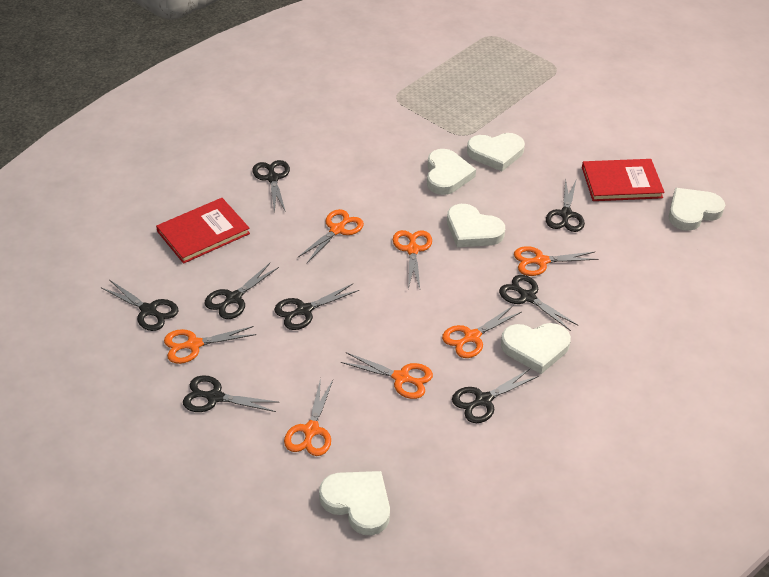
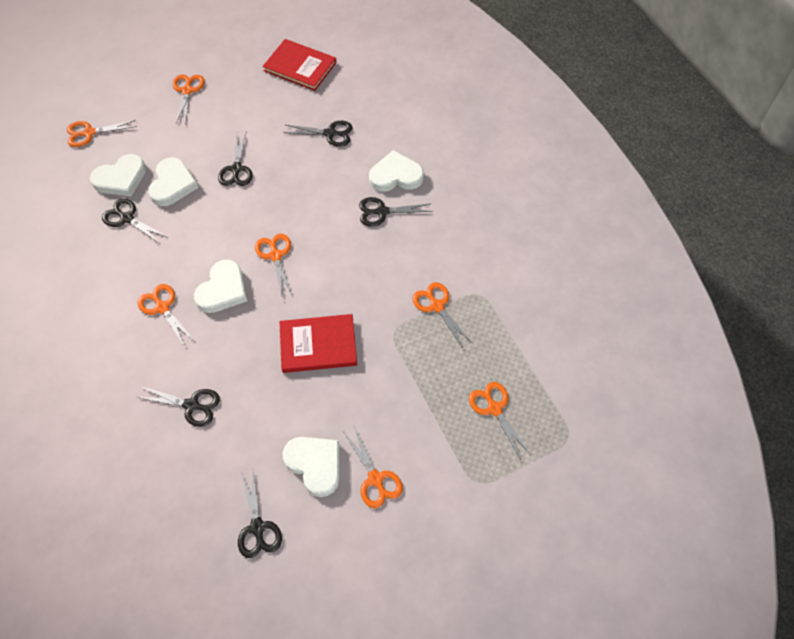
black scissors: [102,280,178,331] [183,375,278,412] [205,263,279,319] [252,160,290,213] [274,284,359,330] [452,368,539,423] [499,275,578,331] [546,178,585,232] = 8 -> [102,198,167,244] [136,386,220,427] [218,133,253,186] [238,469,282,558] [283,121,353,147] [359,197,433,226] = 6
white heart: [319,471,390,535] [427,149,476,195] [447,204,505,247] [467,133,525,171] [501,323,571,374] [668,188,725,231] = 6 -> [90,154,146,197] [148,157,198,206] [194,260,247,313] [283,437,340,497] [369,150,424,192] = 5

